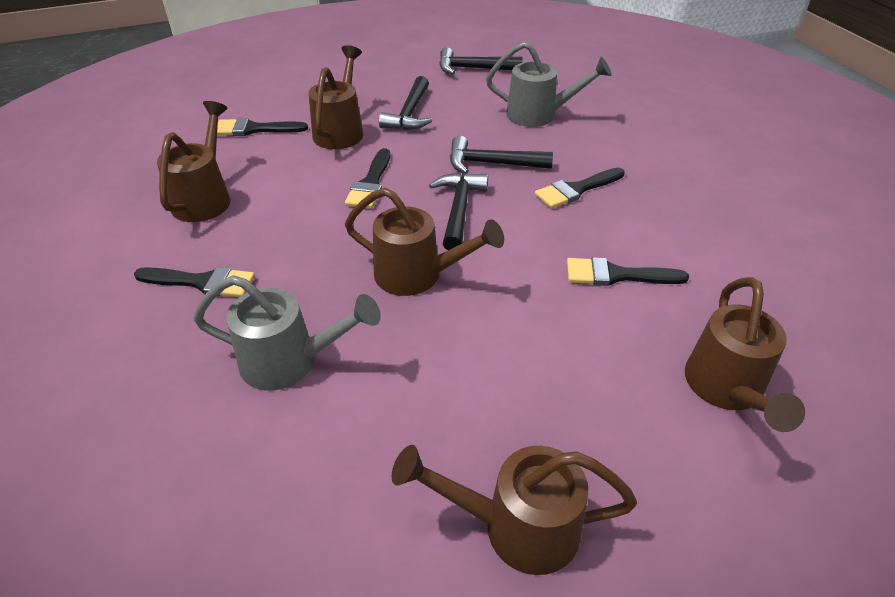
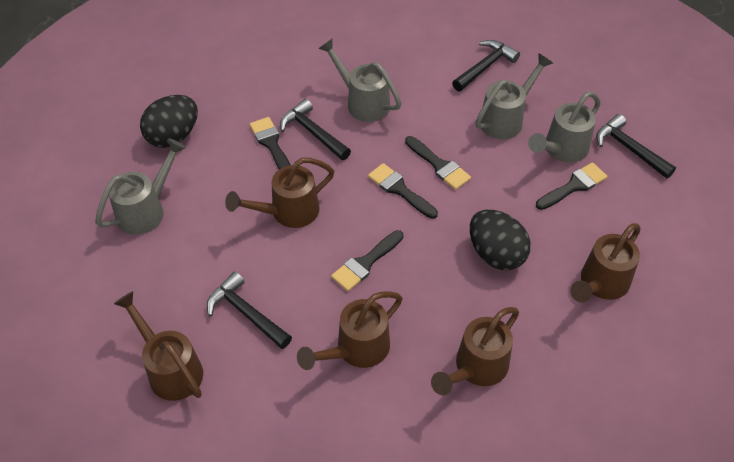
black egg: none = 0 -> [140,95,198,148] [470,210,531,270] = 2
grey watering can: [193,275,381,391] [486,42,612,127] = 2 -> [95,138,186,235] [318,38,402,122] [475,53,553,139] [528,91,601,163] = 4

